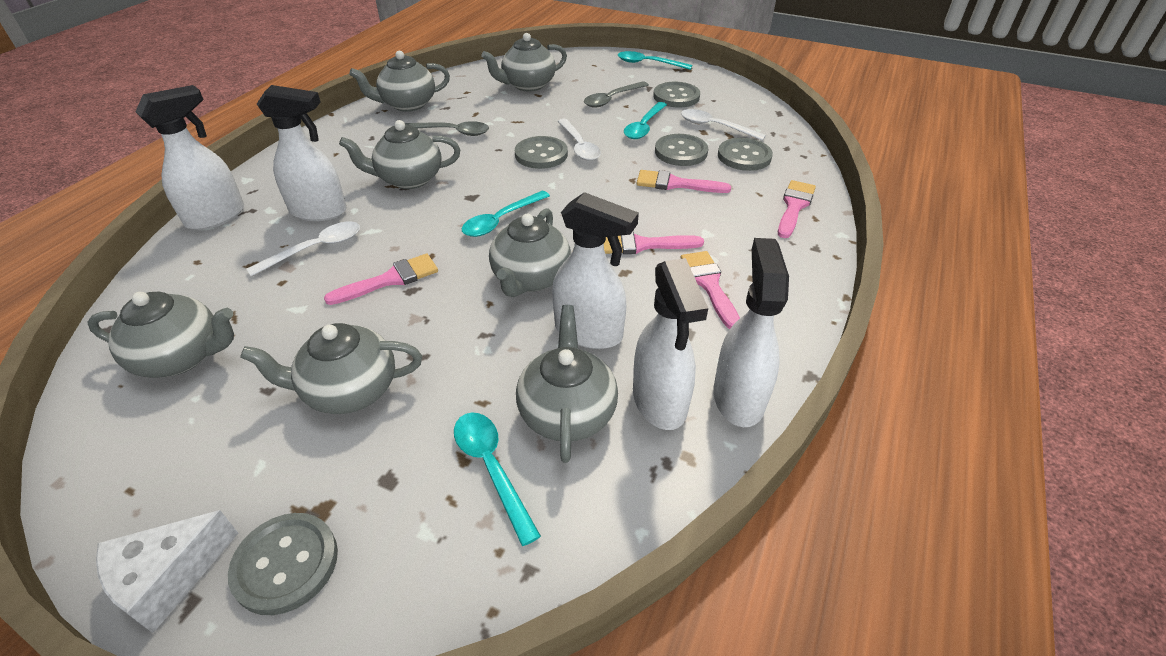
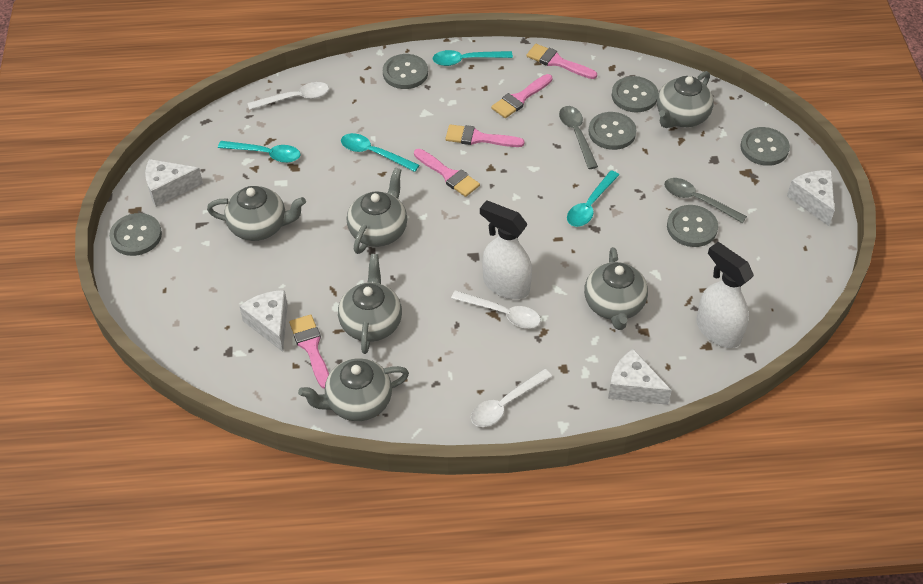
grey button: [228,513,338,615] [515,136,568,169] [653,82,700,108] [655,134,708,166] [718,138,773,171] = 5 -> [109,213,162,256] [383,54,428,89] [588,112,636,150] [612,76,658,112] [667,205,718,247] [740,127,790,166] = 6
grey teapot: [87,292,234,378] [240,323,422,414] [339,120,460,189] [349,51,450,112] [481,33,567,91] [489,208,571,297] [516,305,618,463] = 7 -> [207,186,306,241] [298,358,409,421] [338,254,402,354] [347,167,407,254] [584,247,648,330] [657,71,714,128] = 6
white cheese: [96,510,238,633] = 1 -> [145,159,203,207] [239,290,288,352] [608,349,672,405] [787,170,835,226] = 4
white spray bottle: [135,85,244,230] [257,85,347,221] [552,192,639,349] [633,258,708,430] [714,238,789,427] = 5 -> [480,200,532,299] [697,242,754,348] = 2

